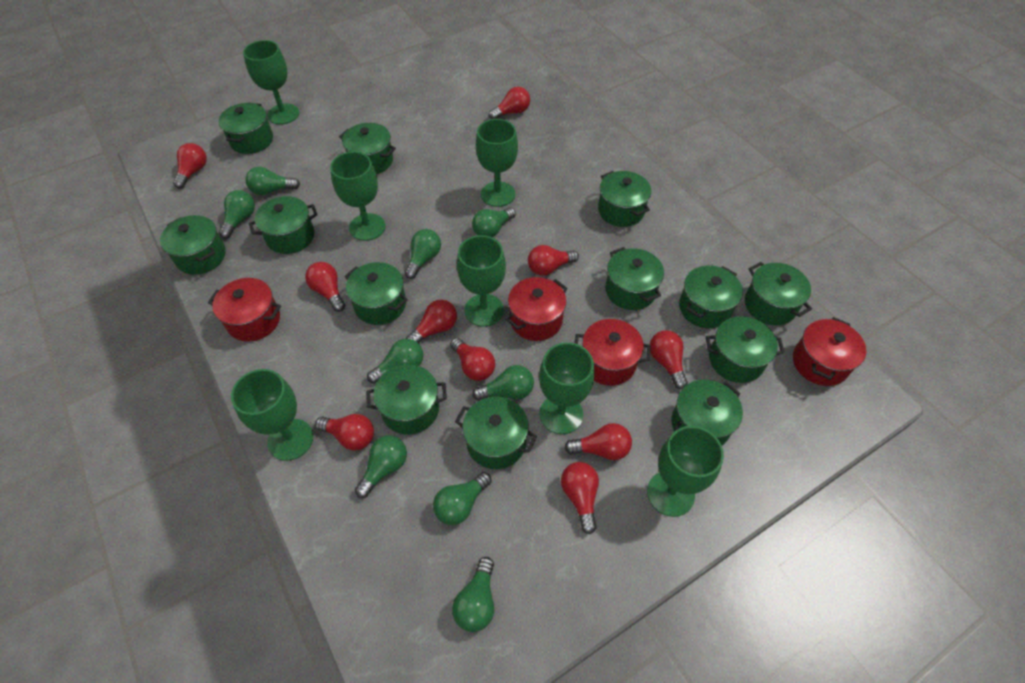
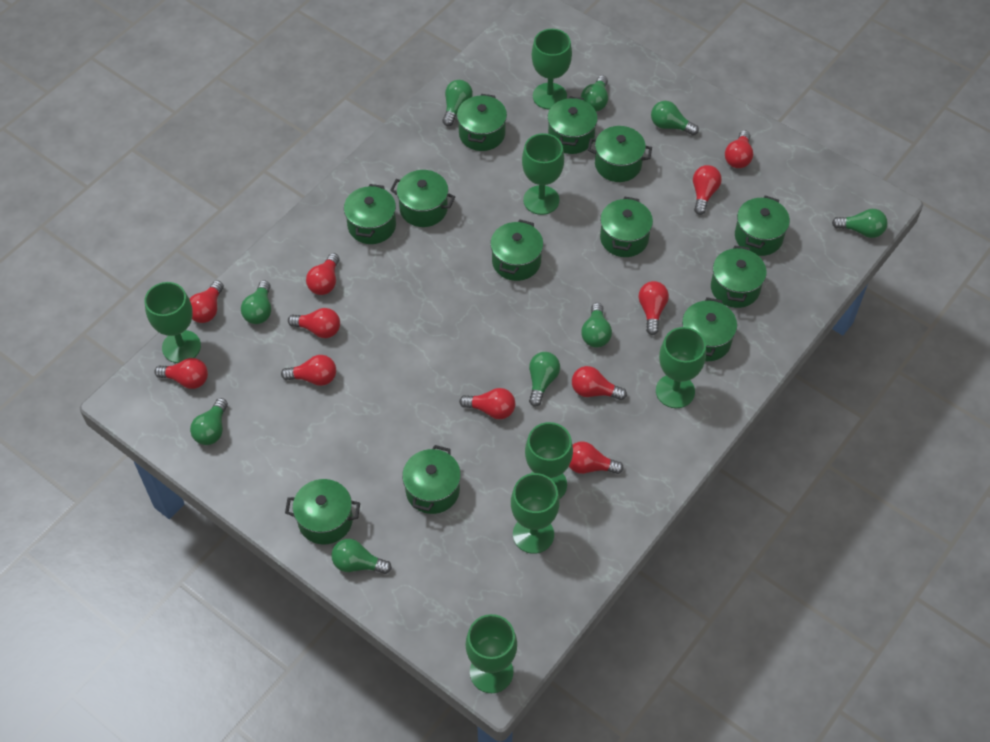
green pot: [160,215,226,275] [219,103,273,154] [249,196,318,254] [339,123,396,174] [344,262,408,325] [366,364,447,435] [455,397,537,469] [598,171,651,227] [605,247,664,310] [671,380,743,445] [679,266,743,328] [706,316,785,383] [745,262,812,325] = 13 -> [285,479,360,544] [344,184,396,244] [390,170,455,227] [402,445,461,514] [457,94,507,151] [490,220,543,281] [547,96,598,154] [588,126,652,182] [600,197,653,257] [682,297,737,361] [711,245,767,308] [735,196,790,256] = 12
red light bulb: [173,143,207,189] [305,262,345,312] [315,414,374,450] [406,300,457,343] [450,338,495,381] [489,87,530,119] [528,245,579,276] [561,462,599,534] [564,423,632,460] [649,330,688,389] = 10 -> [154,358,208,389] [190,280,224,323] [281,355,336,386] [288,308,340,338] [306,253,340,295] [459,388,515,419] [569,441,624,474] [572,366,627,400] [639,281,669,335] [693,165,722,215] [725,130,753,168] = 11
red pot: [208,278,281,342] [505,277,568,341] [575,319,651,386] [793,317,866,386] = 4 -> none = 0

